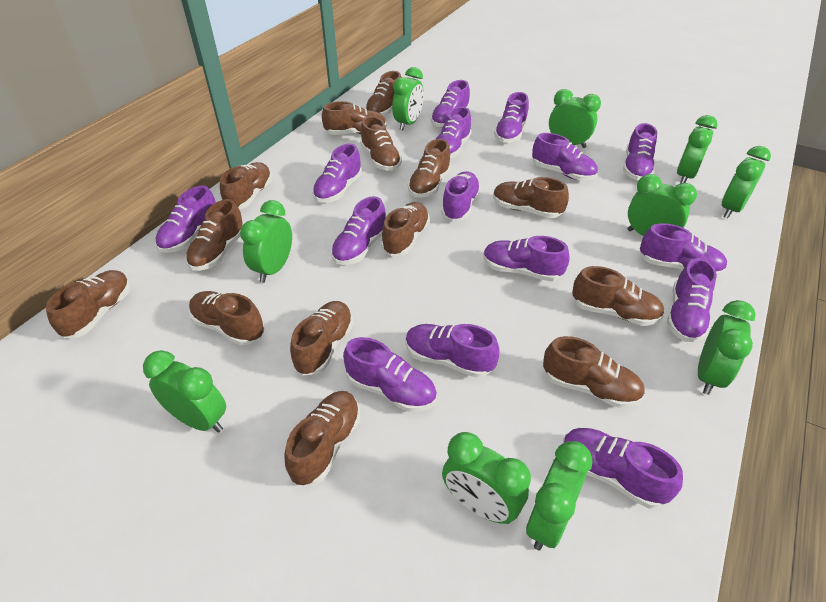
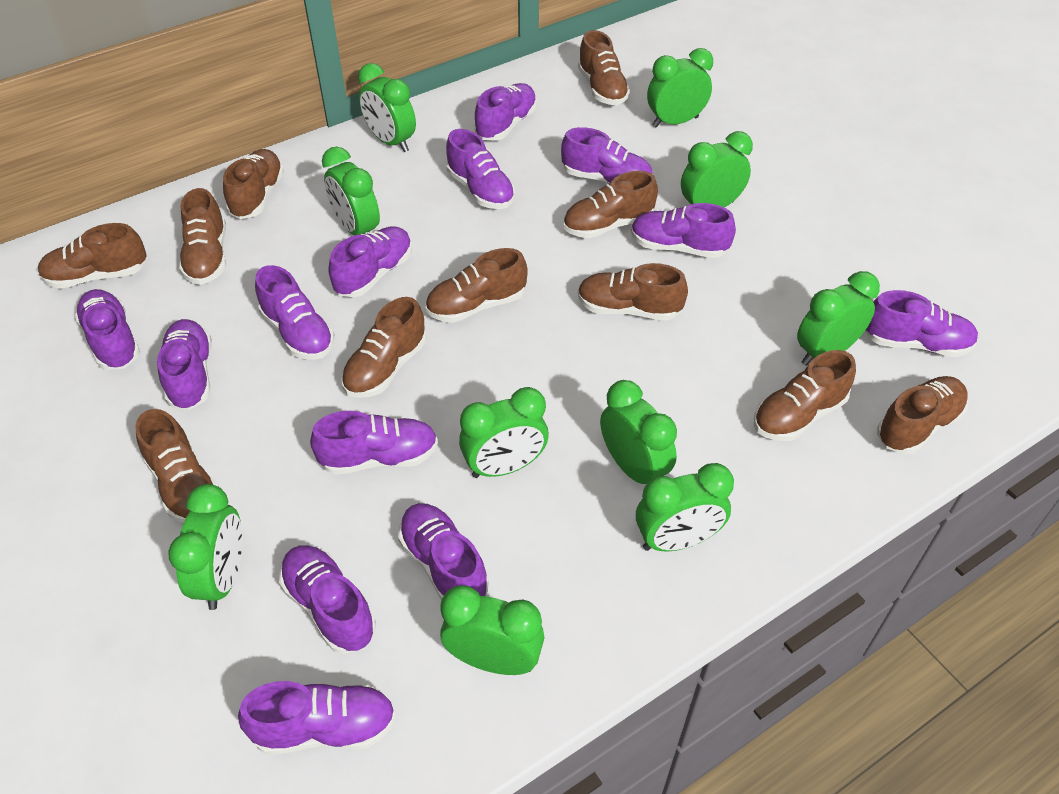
brown shoe: [46,270,131,338] [186,199,243,271] [189,291,265,346] [220,162,272,209] [284,391,360,486] [290,301,353,375] [322,101,386,135] [360,116,402,171] [365,71,401,116] [381,202,430,256] [408,139,451,198] [493,177,569,218] [543,336,645,408] [572,266,664,326] = 14 -> [38,223,147,289] [136,409,217,523] [179,188,226,285] [223,149,284,219] [341,297,426,398] [425,248,528,323] [563,171,658,238] [578,30,630,105] [578,263,688,321] [754,350,856,441] [877,376,968,454] = 11
purple shoe: [156,186,216,253] [312,143,362,203] [331,196,386,265] [343,337,437,412] [406,324,500,378] [431,80,470,128] [436,106,472,158] [441,172,481,221] [483,236,570,281] [494,92,529,143] [532,133,598,181] [563,428,683,508] [623,123,657,180] [640,223,727,276] [667,258,717,342] = 15 -> [75,289,140,370] [157,319,212,410] [238,681,396,755] [255,265,334,360] [279,545,376,654] [310,411,438,475] [328,226,412,297] [398,503,489,600] [446,129,515,209] [474,83,537,141] [561,127,653,184] [631,203,736,258] [865,290,979,357] = 13

